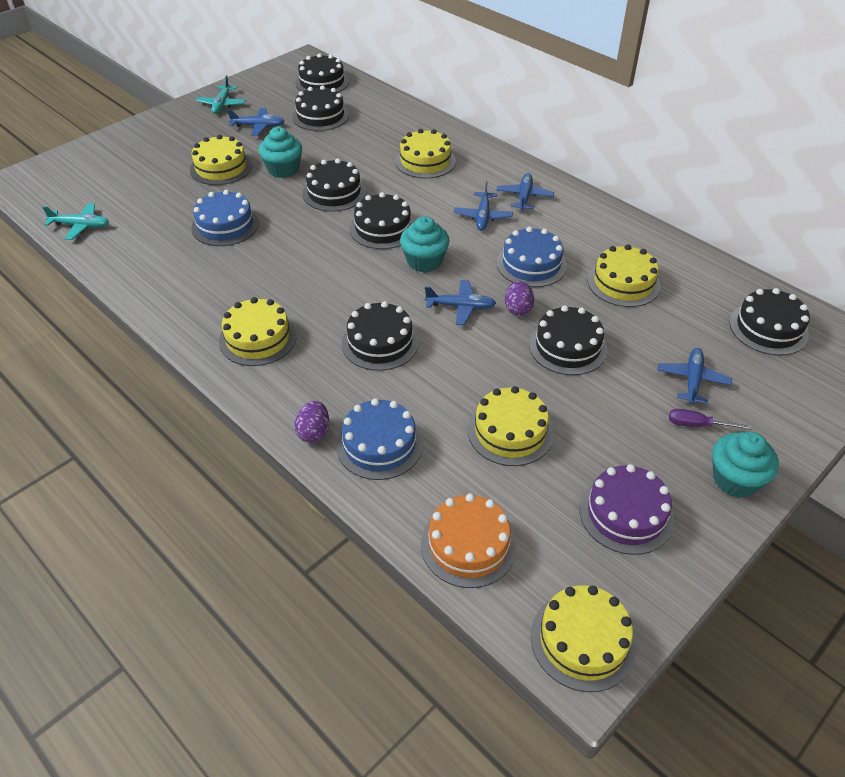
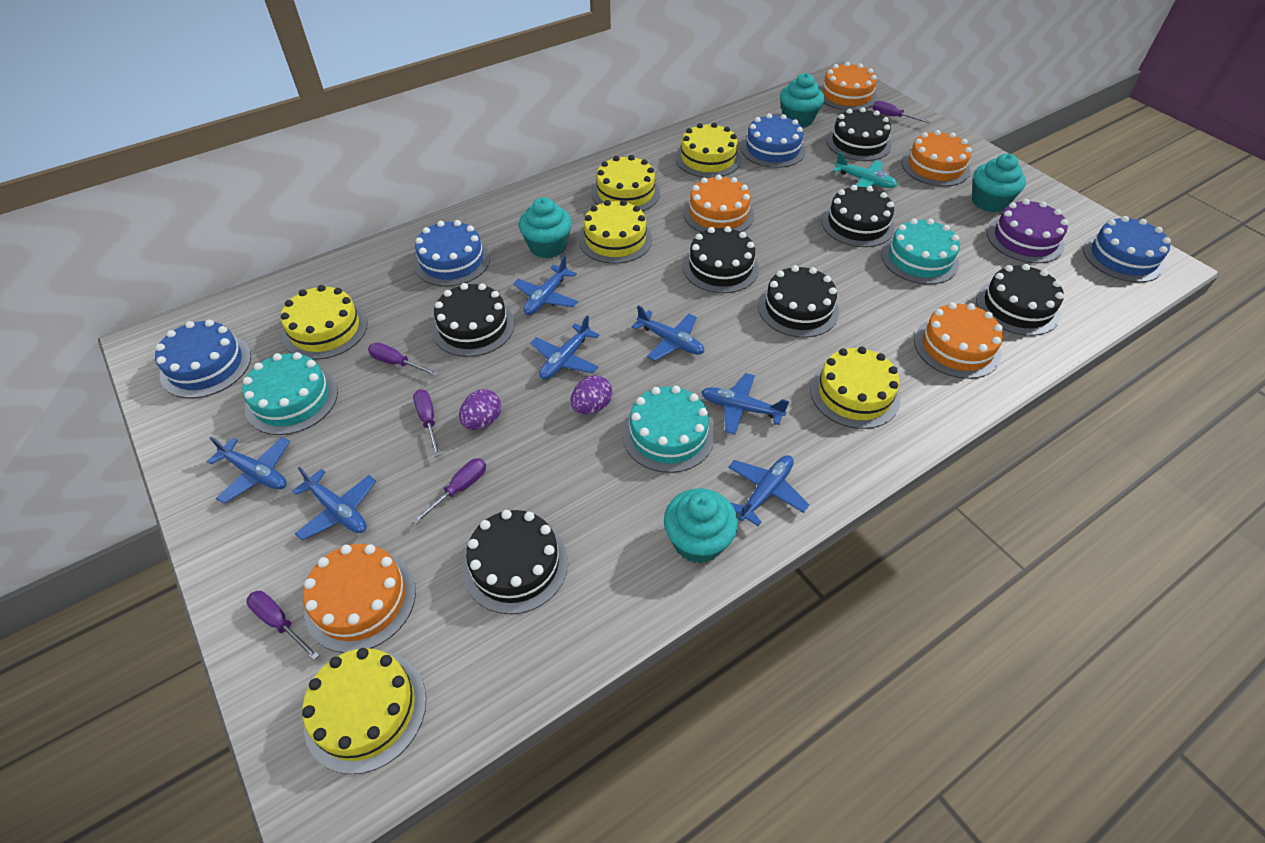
blue cake: [191,190,259,246] [336,398,423,480] [497,227,567,287] = 3 -> [155,320,251,398] [413,220,490,286] [740,113,806,168] [1083,216,1171,282] = 4
blue plane: [227,108,285,136] [425,280,496,325] [454,181,513,230] [496,173,554,211] [658,348,732,404] = 5 -> [207,437,290,503] [292,467,376,540] [513,256,578,315] [531,315,599,380] [631,305,704,361] [701,373,789,435] [728,455,809,526] = 7
orange cake: [421,493,517,588] = 1 -> [303,544,416,653] [683,175,754,232] [819,62,878,111] [902,130,972,186] [914,302,1003,379] = 5
purple screwdriver: [669,409,752,430] = 1 -> [246,591,319,660] [368,343,438,376] [412,458,486,525] [413,389,441,457] [873,101,930,123] = 5
turquoise cake: none = 0 -> [242,352,338,435] [622,386,715,473] [881,219,960,284] = 3
turquoise cupcake: [259,127,302,178] [400,216,449,272] [712,432,779,498] = 3 -> [519,197,572,258] [664,488,738,563] [780,73,824,127] [972,153,1026,213] = 4
turquoise plane: [42,203,109,240] [196,75,246,114] = 2 -> [833,152,897,188] = 1

